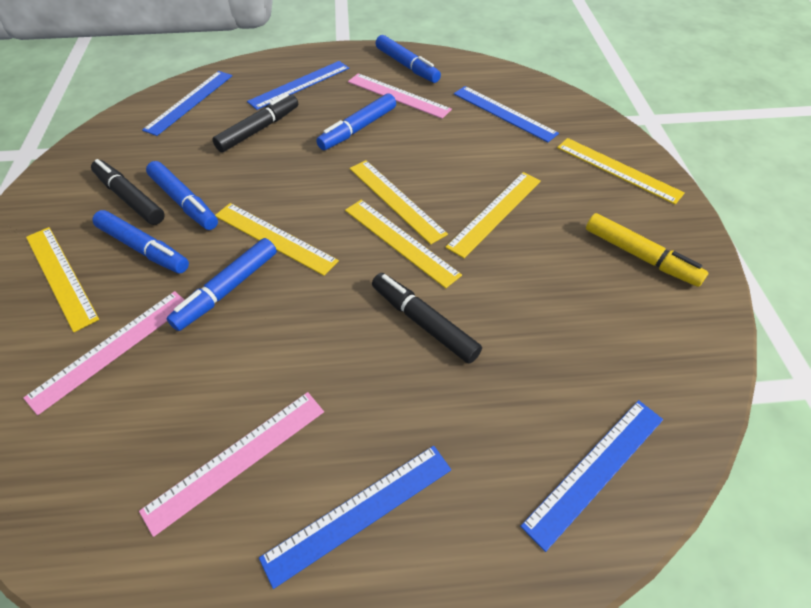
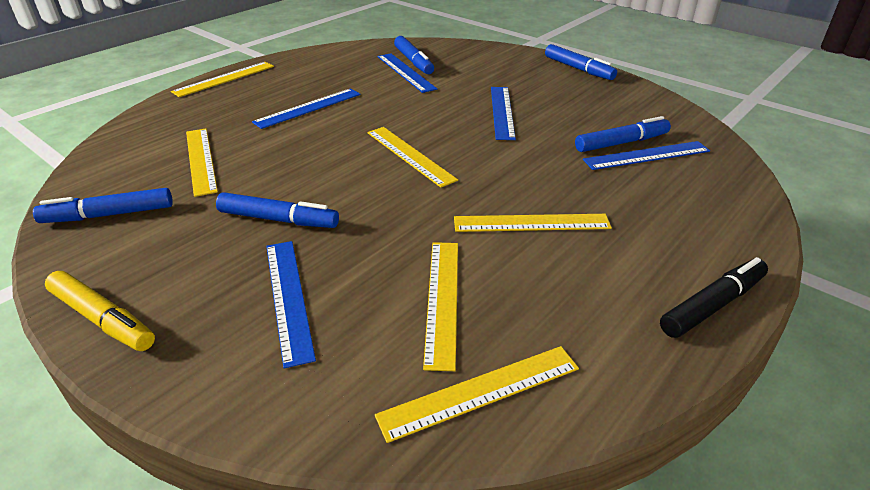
black marker: [91,159,165,225] [212,93,298,152] [372,273,482,364] = 3 -> [660,257,768,338] = 1
pink ruler: [23,291,184,415] [139,392,324,537] [348,73,452,119] = 3 -> none = 0

